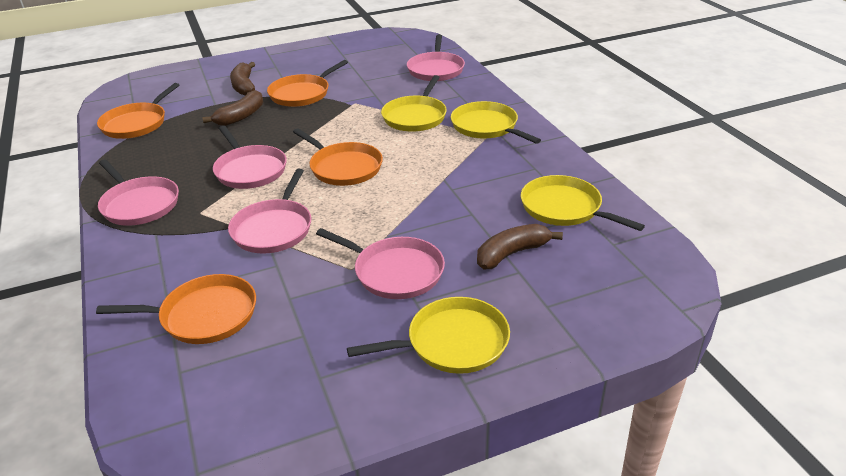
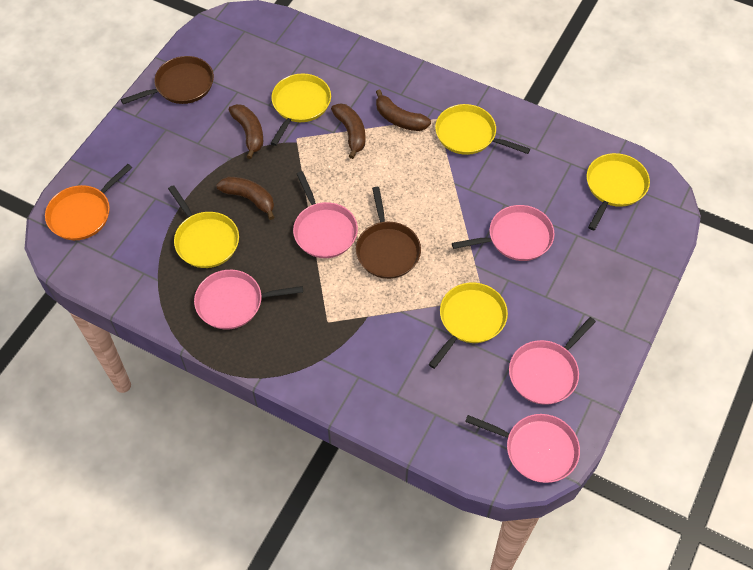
brown banana: [202,90,263,126] [230,62,255,95] [477,224,563,269] = 3 -> [216,177,274,220] [229,104,263,159] [331,103,365,159] [376,89,431,131] = 4
brown pan: none = 0 -> [121,56,214,104] [356,187,421,279] = 2
orange pan: [96,274,256,344] [97,83,179,139] [267,60,348,107] [293,128,383,186] = 4 -> [45,164,132,240] = 1
yellow pan: [347,297,510,374] [381,75,447,132] [451,101,541,144] [521,175,645,231] = 4 -> [168,185,239,268] [271,74,331,146] [428,283,508,369] [435,104,530,155] [587,153,650,230] = 5

